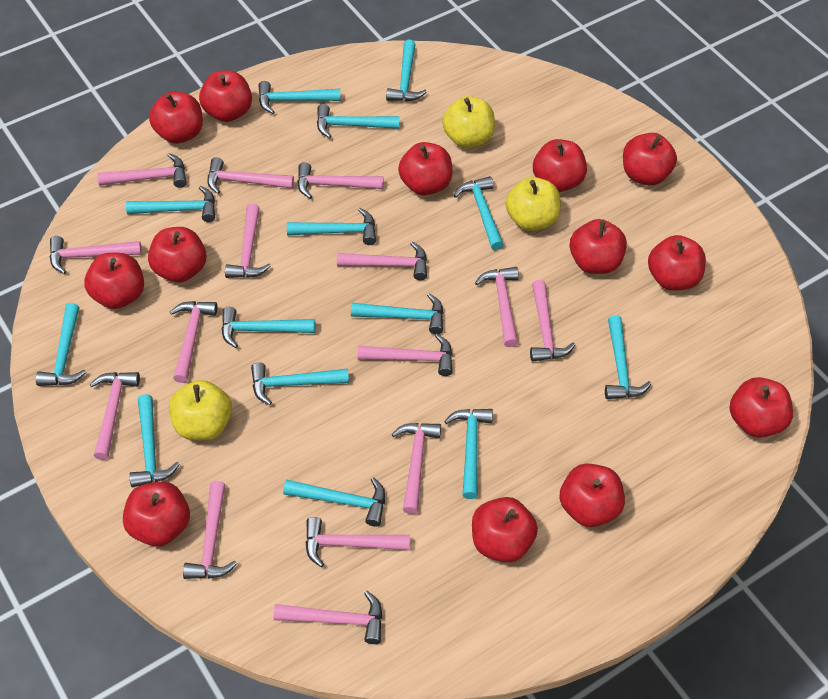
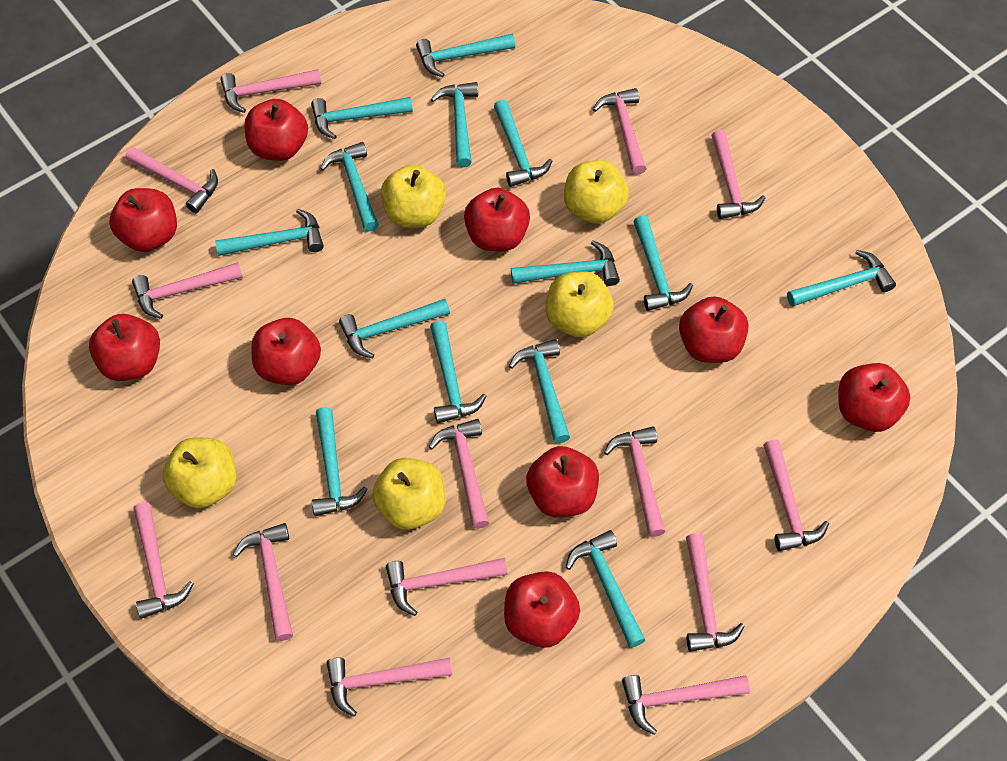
pink hammer: [50,236,142,274] [90,372,140,460] [97,153,187,188] [170,301,217,383] [183,481,237,579] [208,157,294,194] [225,204,271,278] [273,591,382,644] [297,162,383,199] [305,517,410,567] [337,242,427,280] [358,334,453,376] [392,423,441,514] [475,267,519,347] [530,280,575,362] = 15 -> [125,147,218,213] [132,262,243,319] [133,502,194,619] [220,69,321,113] [233,523,293,641] [327,657,452,717] [386,558,508,616] [429,419,489,529] [593,88,646,175] [604,426,665,537] [622,675,750,735] [686,533,745,652] [711,130,765,219] [763,439,829,551] = 14
red apple: [84,253,144,309] [123,481,190,546] [148,227,206,282] [149,91,203,144] [199,70,252,122] [398,142,453,195] [472,497,538,563] [533,139,587,192] [559,463,625,527] [570,219,627,274] [623,133,677,185] [648,235,706,291] [730,377,793,438] = 13 -> [89,314,160,381] [110,188,177,252] [244,99,308,161] [251,318,321,385] [464,188,530,251] [504,571,580,648] [526,446,599,518] [679,296,748,363] [838,363,911,432] = 9
yellow apple: [169,380,232,440] [442,96,495,148] [505,177,561,231] = 3 -> [163,438,237,508] [372,458,445,530] [381,164,446,228] [545,271,614,337] [564,160,629,224] = 5

